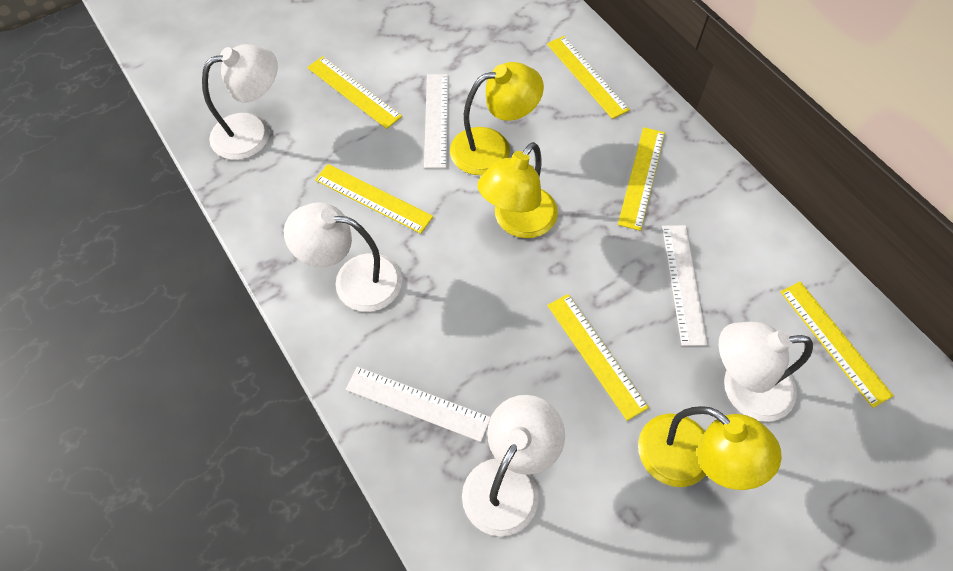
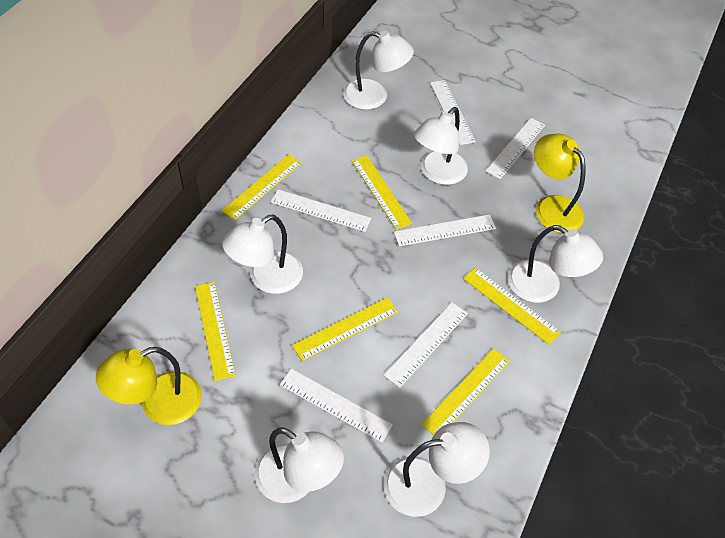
white lamp: [202,44,278,160] [284,202,402,312] [462,395,565,536] [719,322,813,422] = 4 -> [222,214,303,294] [255,427,344,503] [343,31,414,110] [384,422,490,517] [414,107,468,185] [508,225,603,303] = 6
white ruler: [346,367,491,442] [424,74,448,168] [662,225,707,346] = 3 -> [271,189,371,232] [280,369,393,442] [383,302,468,388] [394,214,496,246] [430,80,476,145] [485,118,545,179] = 6
yellow lamp: [450,62,544,175] [478,142,558,238] [638,406,782,490] = 3 -> [96,347,202,425] [534,134,586,233] = 2

